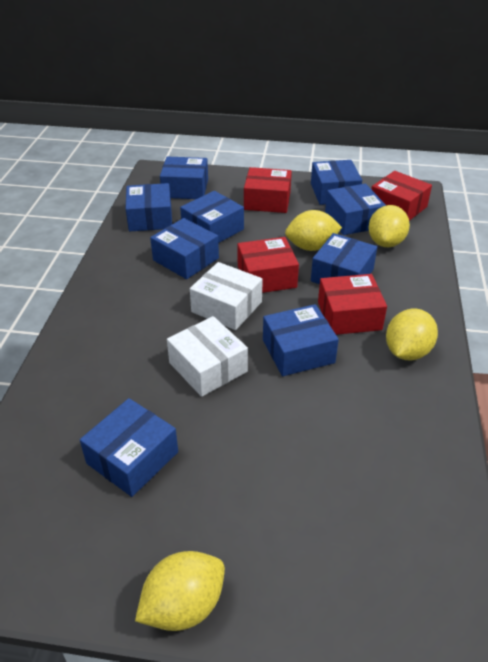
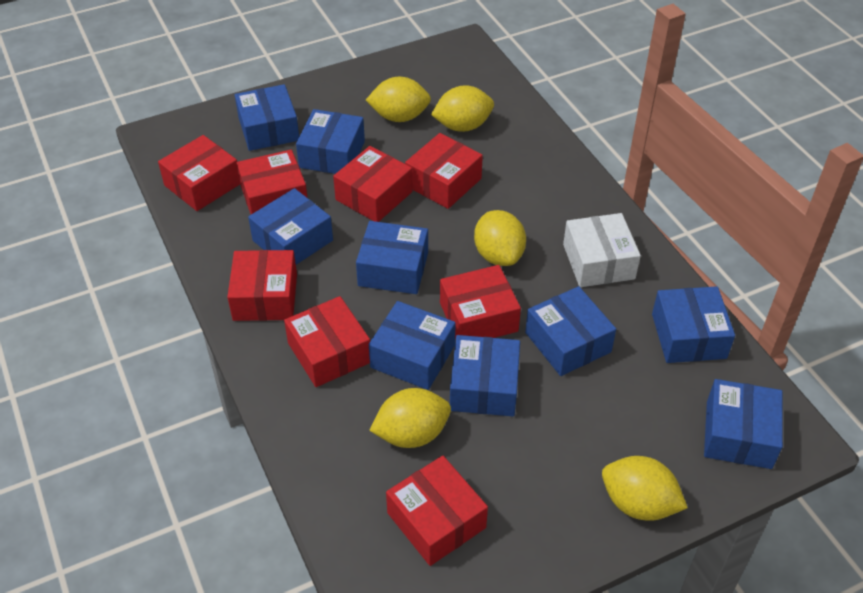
red box: [237,237,299,293] [244,167,292,213] [318,274,387,335] [372,171,432,221] = 4 -> [158,135,240,211] [227,250,297,321] [237,150,308,214] [284,296,370,387] [333,146,413,222] [386,456,488,566] [405,133,483,209] [440,265,521,339] = 8
white box: [167,316,248,397] [190,262,263,330] = 2 -> [563,213,641,287] = 1
yellow lemon: [135,551,225,631] [285,210,342,251] [369,205,410,247] [386,309,438,360] = 4 -> [366,77,431,122] [369,388,451,448] [431,85,494,132] [474,210,526,266] [602,456,688,521] = 5

